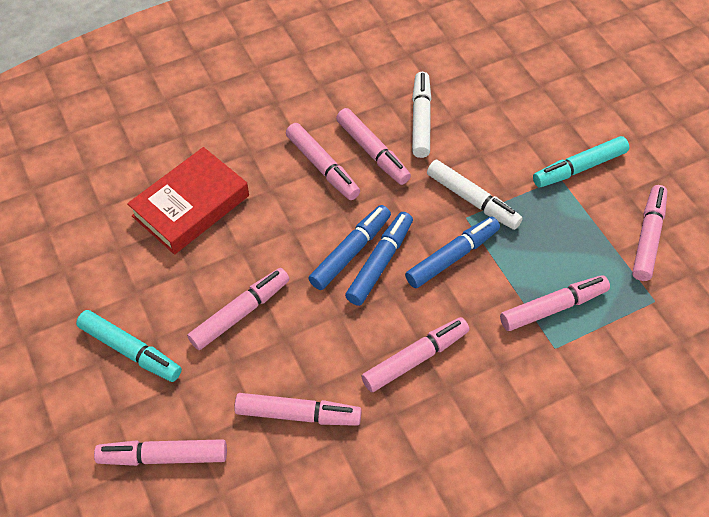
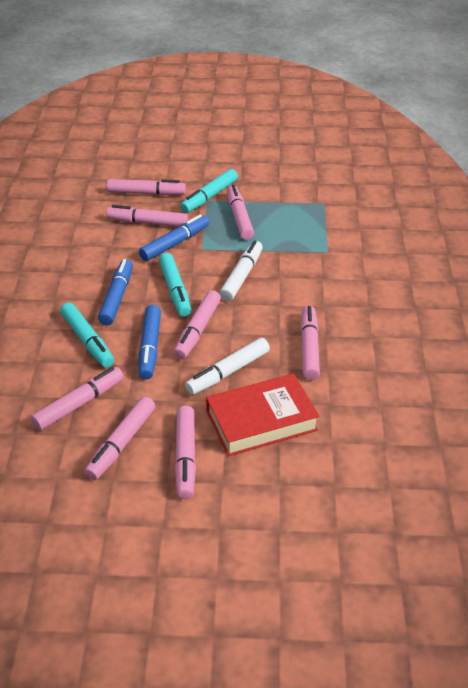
turquoise marker: [76,310,182,382] [533,136,629,187] = 2 -> [60,303,114,368] [159,253,191,317] [180,169,238,213] = 3

